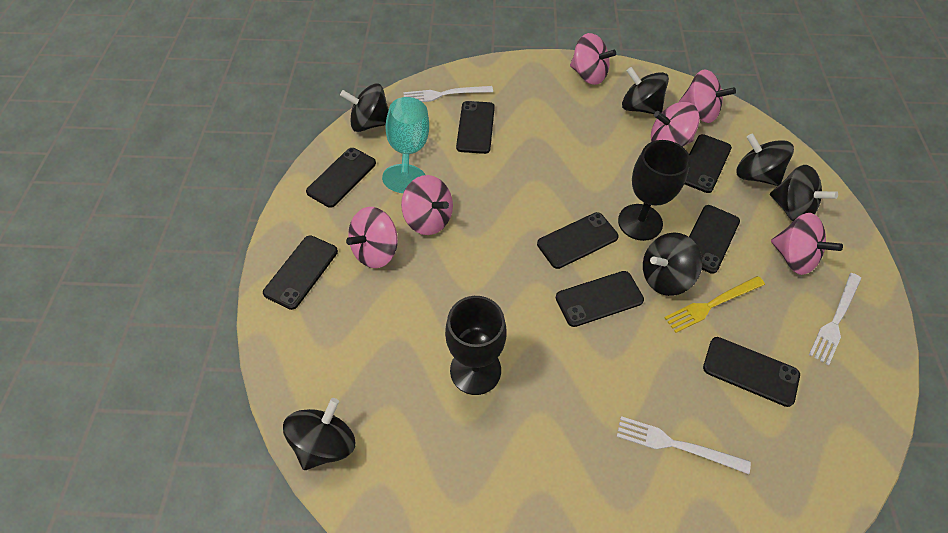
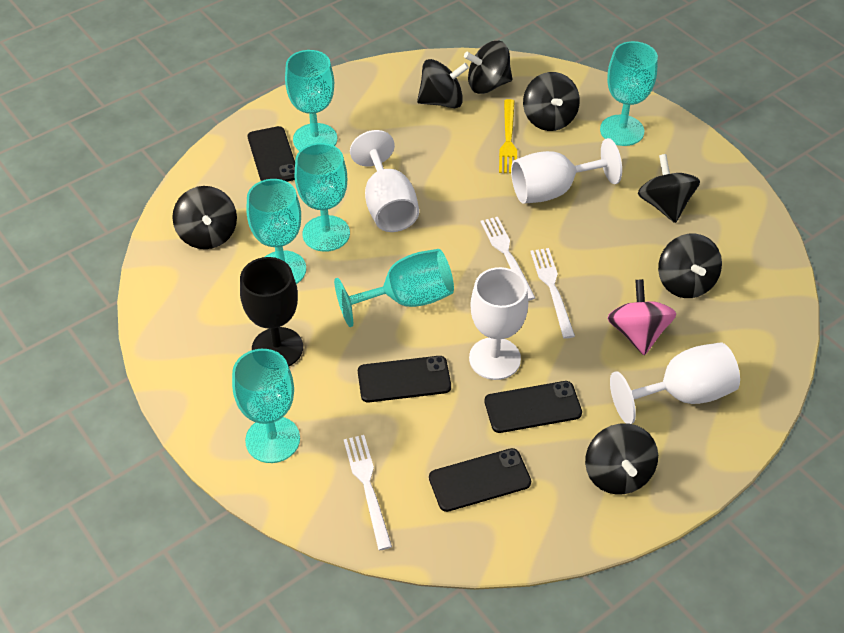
black goblet: [445,296,507,395] [618,140,691,241] = 2 -> [240,257,303,366] = 1
black phone: [263,235,338,310] [306,148,376,208] [456,101,495,154] [537,212,619,269] [556,271,644,327] [685,134,732,193] [689,205,740,274] [703,337,800,407] = 8 -> [248,126,295,182] [358,356,451,402] [429,448,531,512] [485,381,582,433] = 4
black spinning top: [283,398,355,470] [340,83,389,132] [622,67,669,114] [643,233,702,296] [736,133,794,186] [770,165,838,221] = 6 -> [172,186,237,249] [417,59,469,108] [464,41,512,94] [523,72,580,131] [585,423,658,494] [638,154,700,223] [658,234,722,298] = 7
pink spinning top: [346,207,398,268] [401,175,453,235] [570,33,616,85] [651,102,700,147] [679,69,736,123] [771,213,843,275] = 6 -> [607,279,676,355] = 1
turquoise goblet: [382,97,429,193] = 1 -> [232,349,300,463] [246,179,306,284] [285,50,337,151] [295,143,350,252] [334,249,454,327] [600,41,658,146] = 6
white goblet: none = 0 -> [350,130,419,232] [469,267,528,380] [511,138,622,204] [610,343,740,424] = 4

